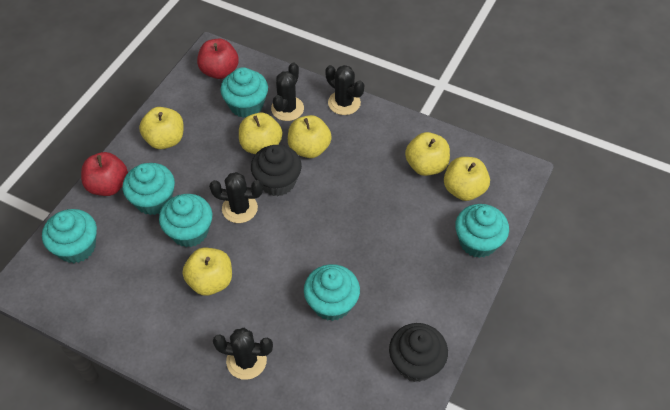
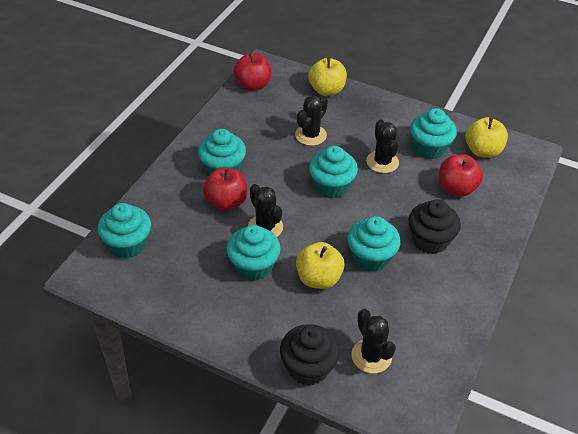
red apple: [81,152,128,196] [197,39,239,79] = 2 -> [203,167,248,211] [233,53,272,91] [439,154,483,197] = 3
yellow apple: [139,107,184,149] [183,248,232,296] [239,112,282,154] [288,115,332,158] [405,132,450,176] [444,157,490,201] = 6 -> [296,242,345,289] [308,57,347,96] [465,117,508,158] = 3

